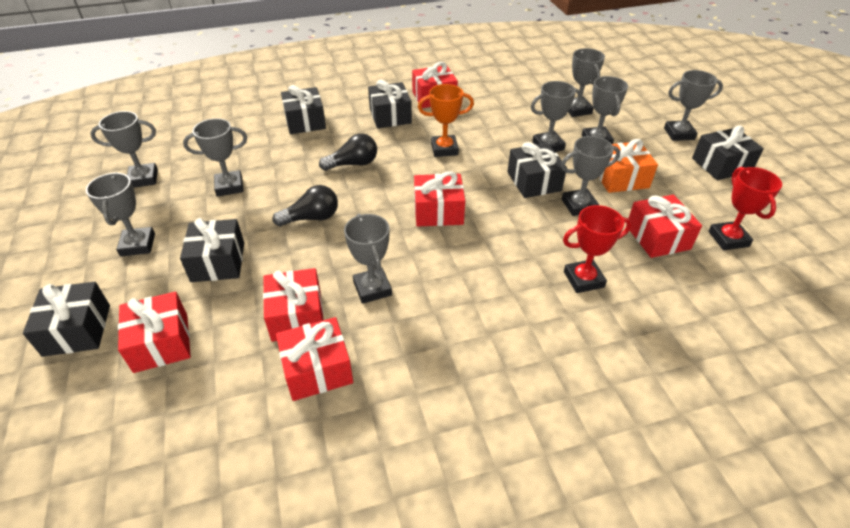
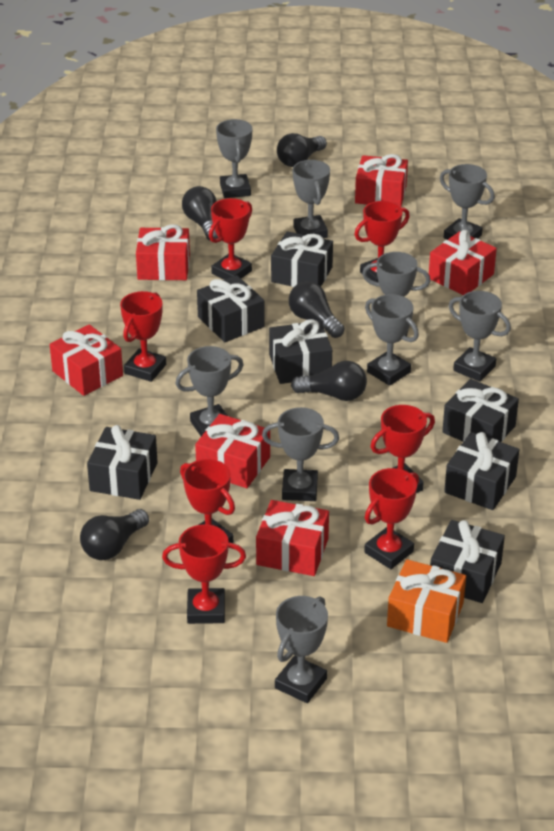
black gift: [23,282,110,357] [180,218,244,282] [281,85,326,134] [368,80,412,128] [508,142,567,198] [692,126,764,180] = 6 -> [87,425,158,500] [197,275,265,342] [269,319,332,384] [271,231,333,287] [430,520,505,603] [442,379,519,442] [444,432,519,510] = 7
black light bulb: [273,185,338,227] [319,133,377,171] = 2 -> [80,509,149,560] [182,186,219,241] [277,133,327,167] [289,281,344,338] [291,361,367,401] = 5
orange trophy: [418,84,474,157] = 1 -> none = 0
red trophy: [563,205,632,293] [709,167,782,250] = 2 -> [120,291,166,382] [162,524,246,624] [180,459,235,543] [209,198,252,280] [354,201,410,282] [364,468,419,569] [370,405,435,493] = 7

